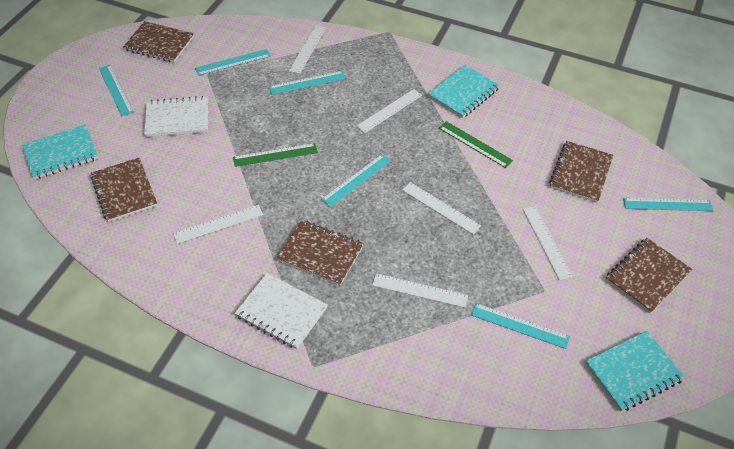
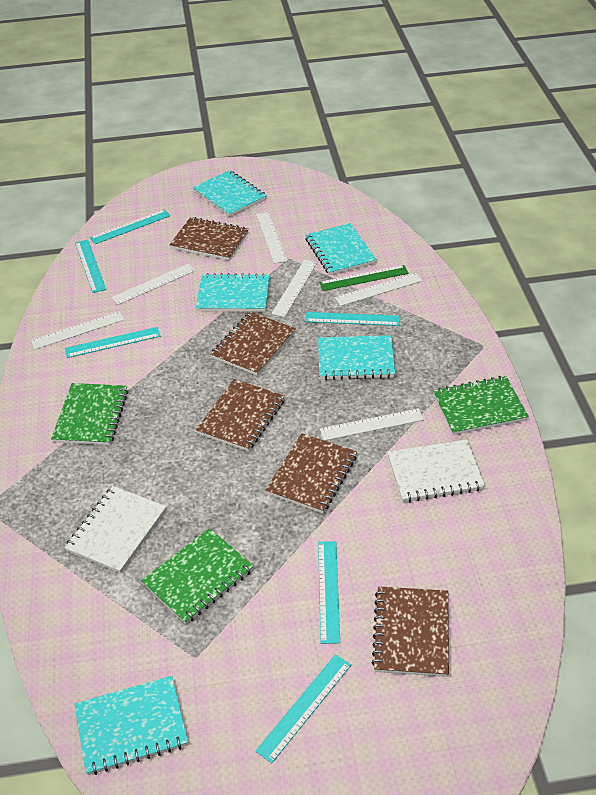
green notebook: none = 0 -> [51,383,128,445] [141,528,254,624] [433,376,529,435] = 3
green ruler: [233,143,318,167] [439,121,513,168] = 2 -> [319,265,409,291] = 1
turquoise notebook: [22,124,98,180] [428,65,500,118] [585,331,685,412] = 3 -> [74,676,188,775] [193,170,267,217] [196,273,269,312] [305,223,377,275] [318,335,395,380] = 5

